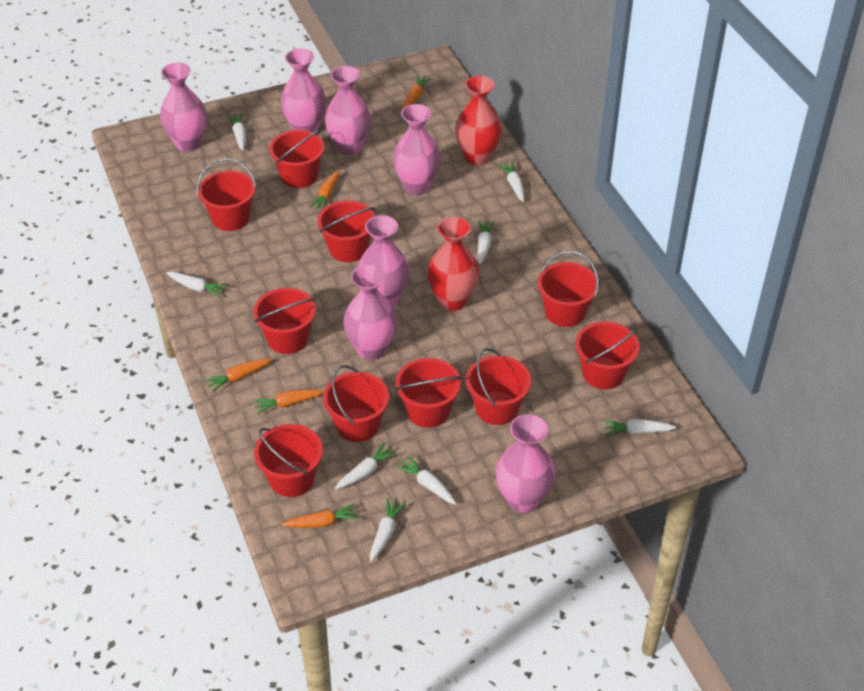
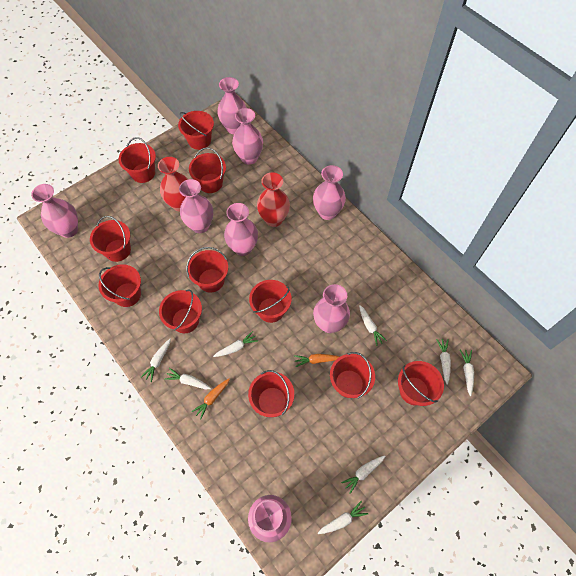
orange carrot: [204,359,272,392] [253,389,324,414] [282,503,359,528] [309,170,340,209] [402,75,431,109] = 5 -> [191,379,230,420] [294,354,340,367] = 2
pink vase: [160,62,207,152] [281,49,326,133] [325,66,371,155] [343,264,397,360] [358,215,409,307] [393,104,441,195] [496,414,555,513] = 7 -> [31,184,78,238] [179,179,213,233] [217,77,247,134] [224,203,258,256] [232,108,263,165] [248,495,292,543] [313,165,346,220] [313,284,350,333] = 8
red bucket: [197,158,257,231] [253,288,316,354] [254,424,323,497] [269,130,325,188] [317,200,375,262] [323,365,389,442] [395,358,462,428] [466,348,531,425] [538,251,599,327] [575,321,640,389] = 10 -> [90,216,131,262] [99,264,141,307] [118,137,156,183] [159,289,202,333] [178,111,214,150] [186,247,228,292] [189,147,226,193] [248,370,294,417] [249,280,292,323] [330,352,375,399] [398,361,444,406] = 11

